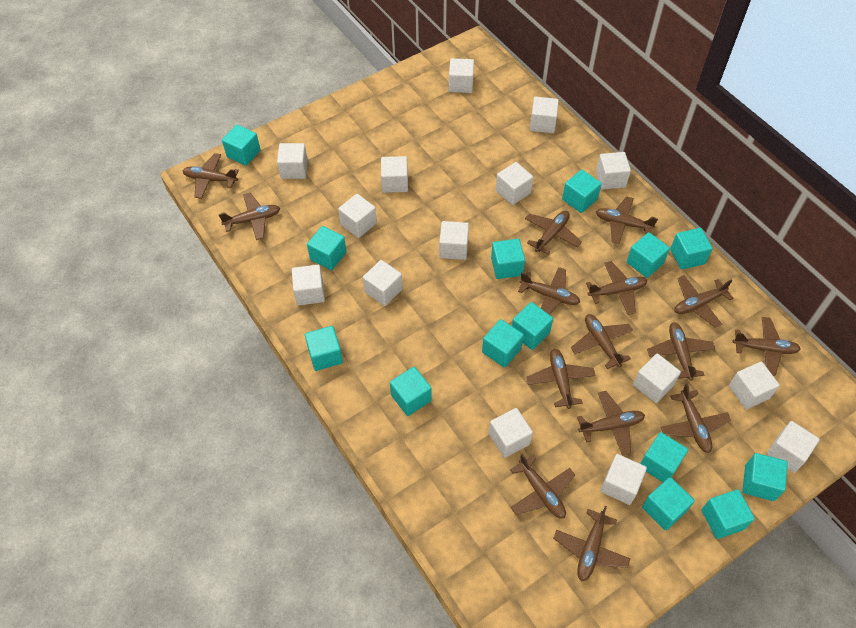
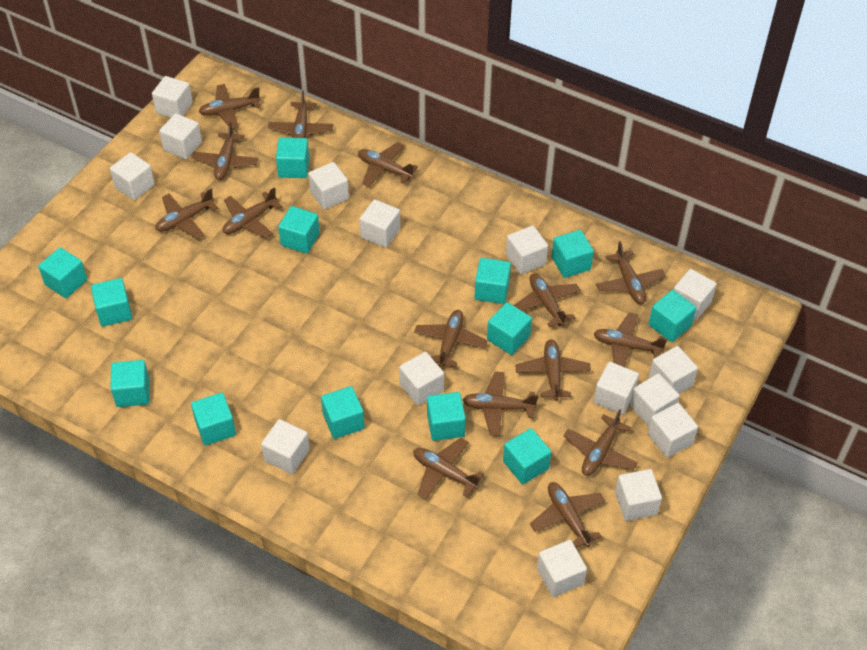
turquoise cube: [222,125,261,166] [305,326,343,371] [307,226,347,270] [390,367,432,416] [482,319,524,368] [491,239,525,279] [512,302,553,350] [562,170,602,213] [627,232,670,278] [640,432,688,482] [642,477,695,531] [670,228,713,270] [701,489,755,539] [742,453,788,501] = 14 -> [38,247,87,298] [91,278,132,327] [110,360,150,407] [191,393,236,445] [276,138,309,178] [278,206,320,254] [321,386,365,439] [427,392,466,441] [474,258,511,304] [487,302,532,355] [503,428,551,484] [552,230,594,278] [649,290,696,342] = 13

